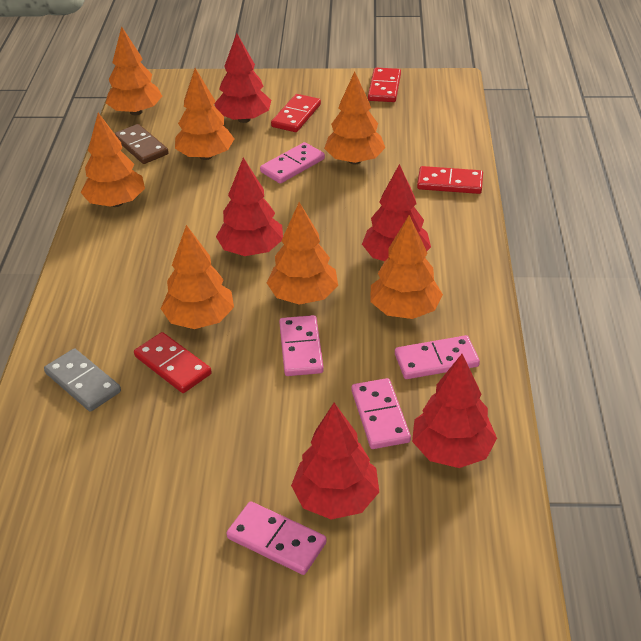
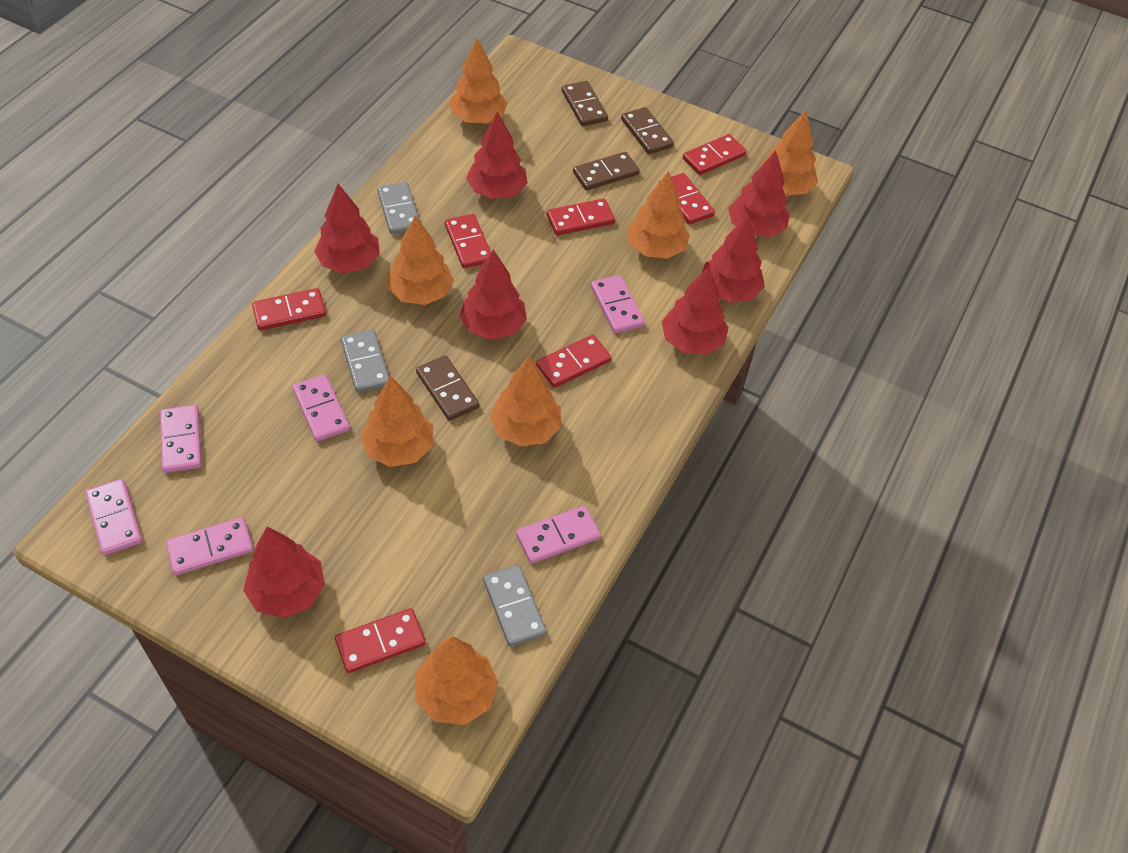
brown domino: [114,124,169,164] = 1 -> [416,355,479,421] [562,81,608,126] [573,152,639,190] [621,107,674,154] = 4
grey domino: [44,348,121,411] = 1 -> [341,329,389,393] [377,182,420,234] [483,565,547,647] = 3
pink domino: [226,501,327,575] [260,142,325,184] [279,315,324,376] [352,378,411,449] [395,335,480,379] = 5 -> [85,479,142,555] [160,405,202,473] [166,517,253,575] [292,374,350,441] [516,506,600,564] [591,275,645,333] = 6
red domino: [134,332,212,393] [271,94,321,132] [368,68,401,102] [417,166,483,194] = 4 -> [252,288,326,330] [335,608,425,673] [445,214,491,268] [536,335,611,388] [547,199,615,235] [658,173,715,224] [683,134,747,175] = 7
red tree: [214,33,271,123] [216,158,283,256] [291,403,379,520] [362,164,431,261] [412,354,497,468] = 5 -> [243,527,325,618] [314,184,380,273] [459,250,527,340] [466,111,527,199] [662,266,728,355] [702,215,765,303] [728,151,790,237] = 7

